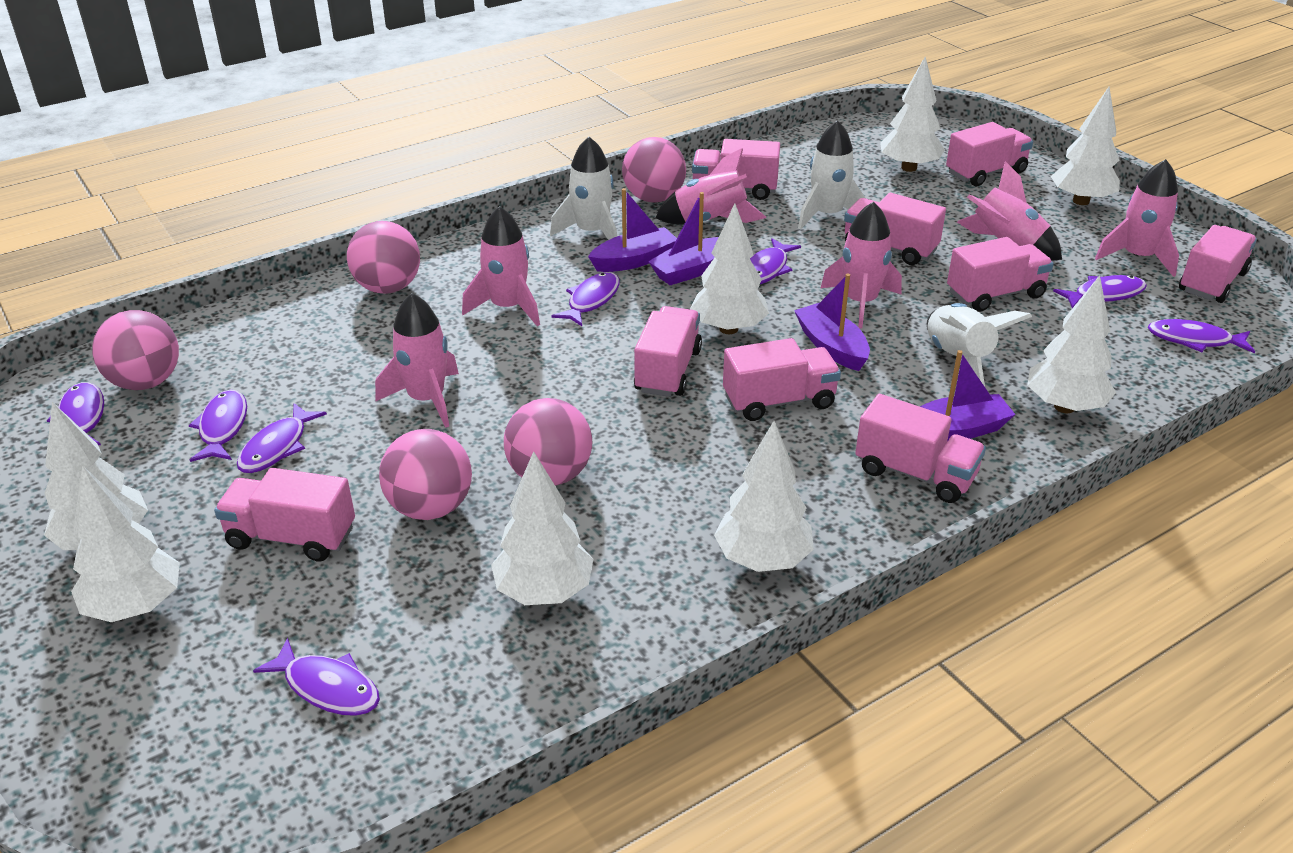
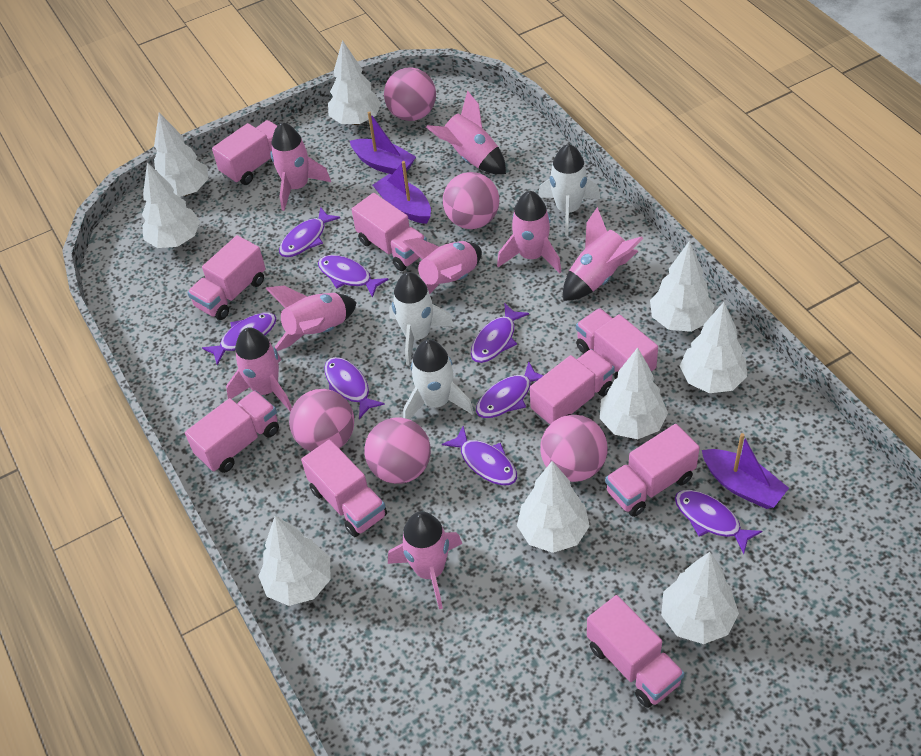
pink rocket: [375,293,459,428] [462,206,540,326] [655,148,766,224] [821,201,902,328] [957,161,1062,261] [1095,159,1179,277] = 6 -> [226,327,292,412] [266,286,357,351] [270,122,331,211] [388,511,462,609] [403,238,482,294] [426,90,506,174] [497,191,562,274] [563,207,644,301] = 8
purple boat: [588,188,677,272] [648,192,719,285] [794,274,870,371] [920,350,1016,442] = 4 -> [350,111,416,174] [373,161,431,224] [702,433,789,509] = 3
white tree: [44,402,148,550] [71,465,180,622] [491,451,593,605] [690,203,769,334] [714,421,814,572] [880,57,945,172] [1027,275,1116,413] [1051,87,1120,205] = 8 -> [142,162,200,248] [154,113,208,197] [259,516,331,606] [328,40,382,125] [517,461,590,553] [600,347,668,439] [650,241,715,332] [661,552,739,644] [680,302,747,393] = 9

